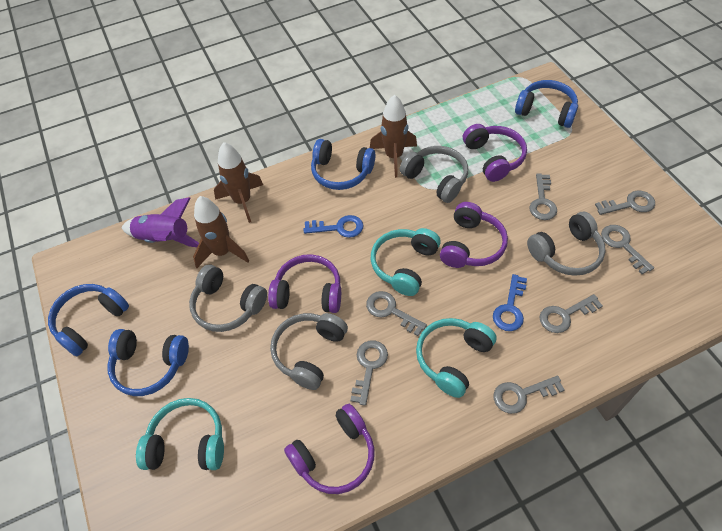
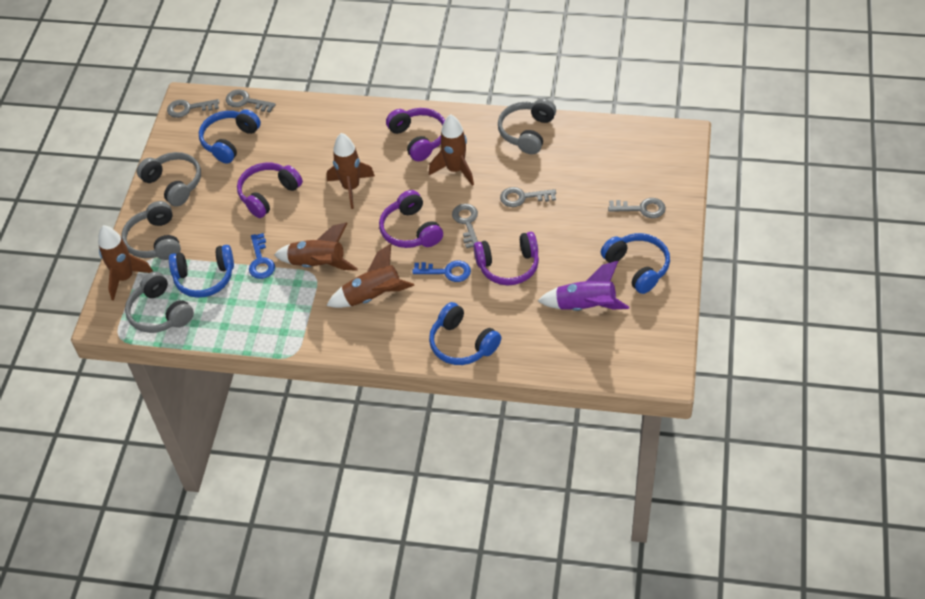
brown rocket: [193,196,249,268] [214,142,263,223] [370,95,417,178] = 3 -> [98,225,153,300] [274,223,358,271] [326,243,414,308] [327,133,375,209] [429,114,474,186] = 5
grey key: [350,340,388,406] [366,291,427,336] [493,376,565,414] [529,174,557,220] [540,294,603,333] [595,191,655,215] [601,225,654,274] = 7 -> [167,99,219,118] [226,89,276,112] [452,204,478,248] [500,187,556,207] [608,198,666,218] = 5
turquoise headphones: [136,398,224,470] [371,228,441,296] [416,318,497,398] = 3 -> none = 0

